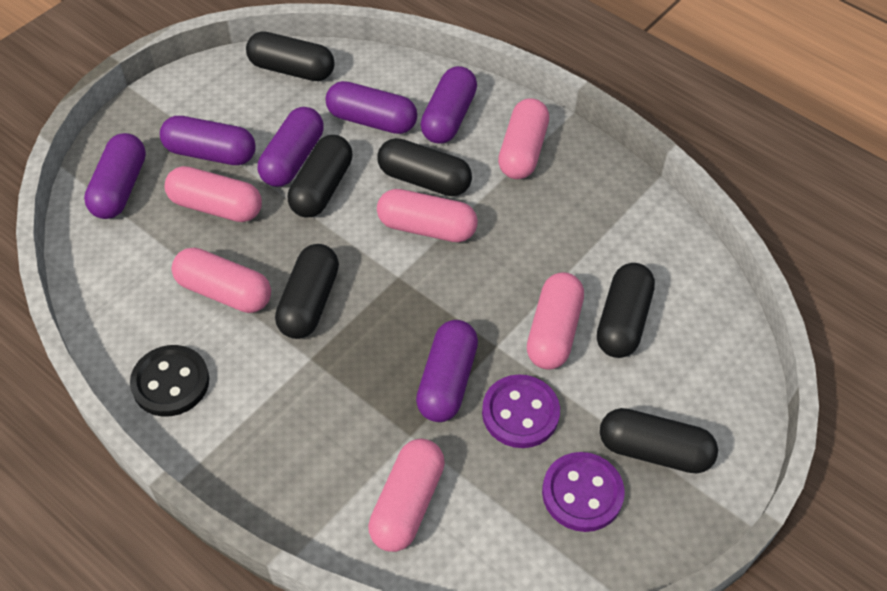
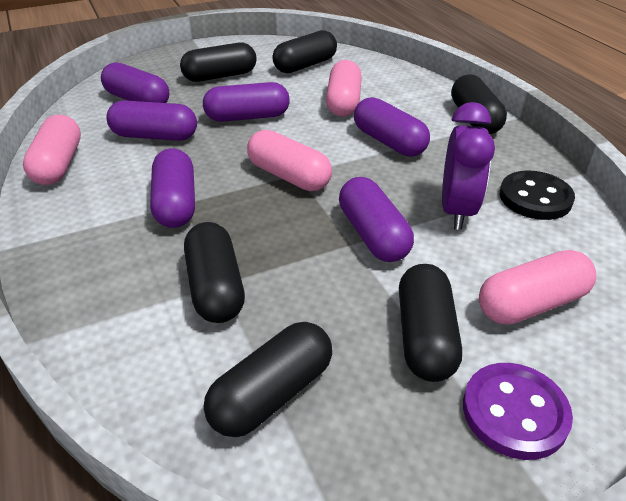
pink capsule: [165,166,262,222] [172,247,271,313] [368,438,445,552] [377,189,478,242] [498,98,549,179] [527,272,584,370] = 6 -> [23,114,81,185] [247,130,332,191] [326,60,362,117] [479,250,596,324] = 4
purple button: [482,374,560,448] [542,452,625,532] = 2 -> [463,363,573,460] = 1
purple clock: none = 0 -> [442,102,495,230] = 1

